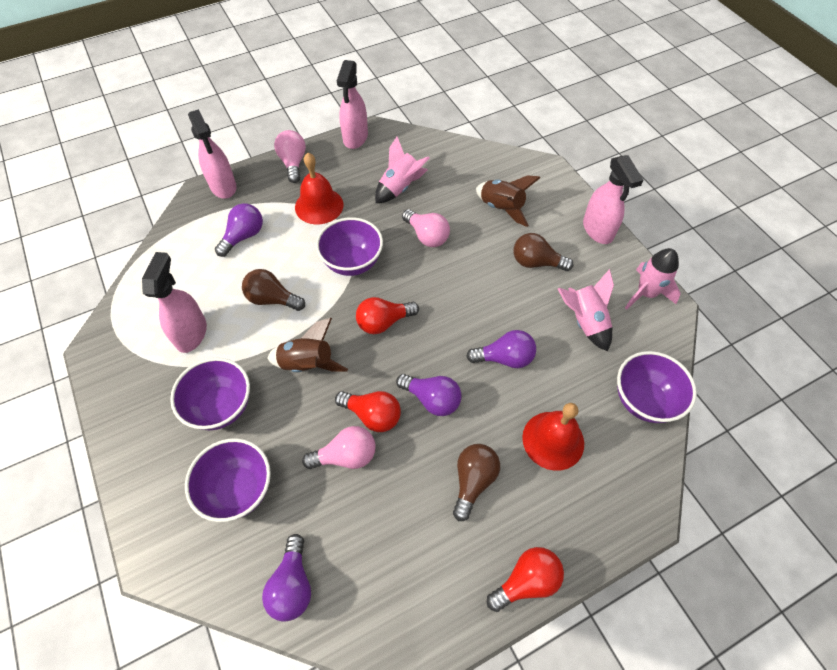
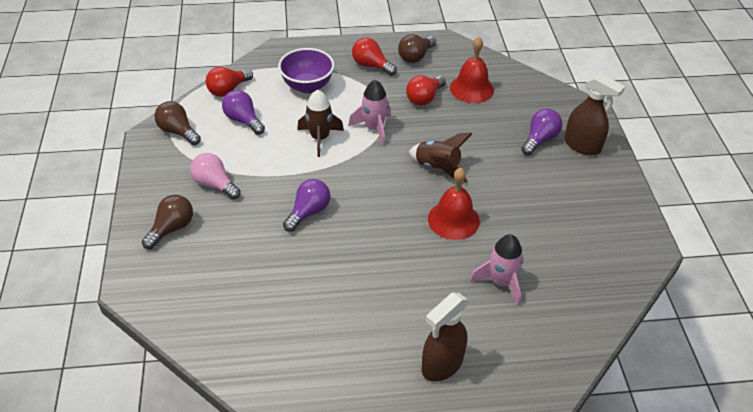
brown spray bottle: none = 0 -> [422,293,469,382] [564,72,625,155] = 2
pink light bulb: [274,130,306,183] [302,426,376,469] [402,209,450,247] = 3 -> [190,153,241,200] = 1
pink rocket: [375,137,429,203] [558,269,614,351] [625,248,681,310] = 3 -> [348,80,391,145] [470,234,524,306] = 2
pink spray bottle: [142,252,207,353] [188,109,237,199] [337,60,368,149] [583,155,644,244] = 4 -> none = 0
purple bowl: [170,358,250,430] [185,438,271,522] [316,217,383,276] [617,351,697,423] = 4 -> [278,48,334,93] = 1
purple light bulb: [215,203,263,257] [262,534,311,622] [396,374,462,416] [466,330,536,368] = 4 -> [222,90,265,135] [283,179,330,232] [521,109,562,155] = 3

